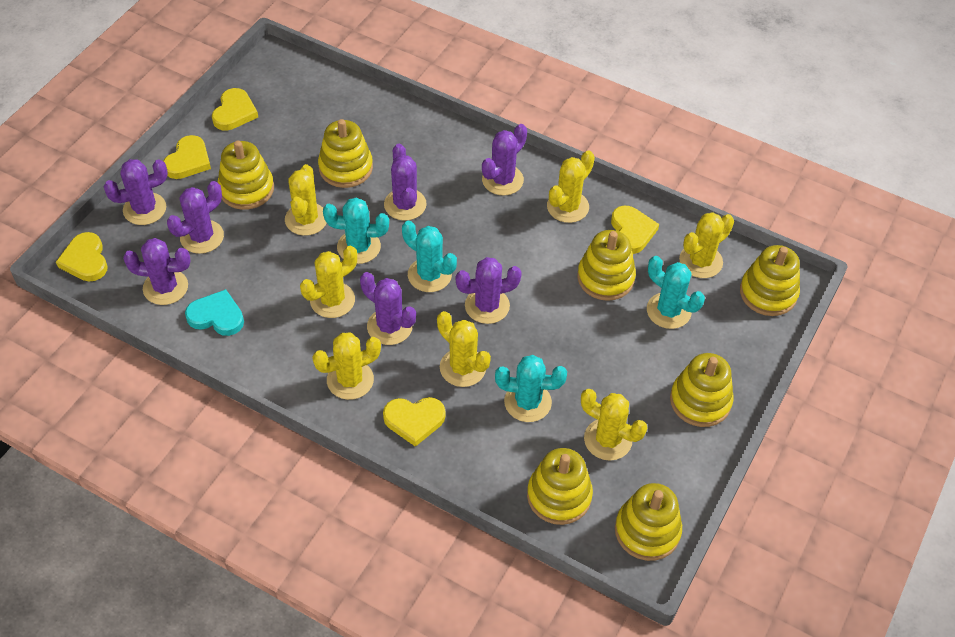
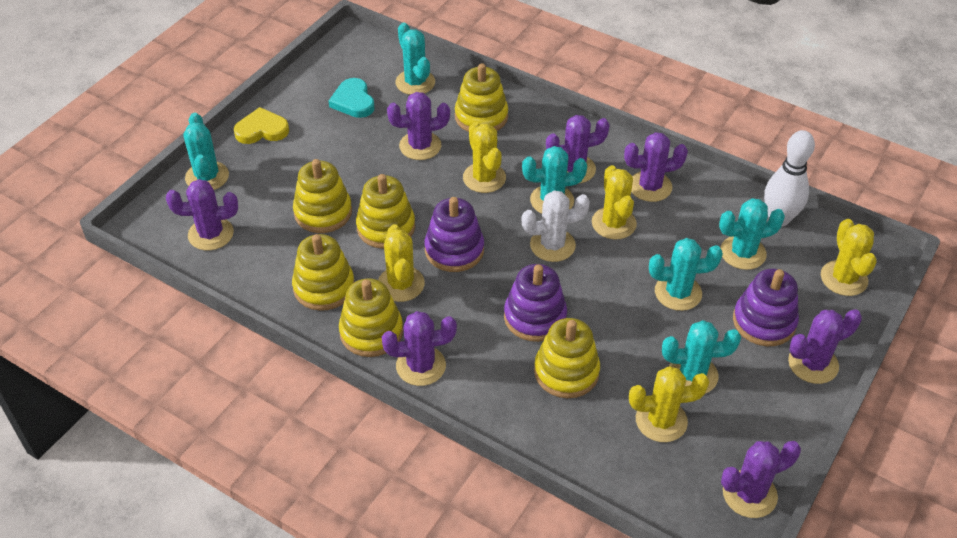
purple stacking toy: none = 0 -> [424,197,484,272] [504,264,567,342] [733,269,799,346] = 3
turquoise cactus: [323,197,389,264] [402,221,457,292] [495,355,567,422] [647,256,705,329] = 4 -> [184,113,229,190] [395,22,435,95] [522,146,587,214] [649,238,723,311] [662,320,741,394] [719,198,785,270] = 6
white bowling pin: none = 0 -> [764,130,815,227] = 1
white cactus: none = 0 -> [522,191,590,262] = 1
yellow cactus: [285,164,327,236] [300,246,357,318] [312,333,381,400] [437,311,491,387] [547,151,595,223] [581,389,647,461] [679,212,734,278] = 7 -> [378,224,425,302] [463,122,506,193] [592,165,637,240] [629,366,709,442] [821,219,877,296] = 5
yellow heart: [56,232,108,281] [163,135,211,179] [212,88,258,131] [383,397,445,447] [611,206,659,254] = 5 -> [234,107,289,144] = 1
yellow stacking toy: [218,141,274,210] [318,119,373,188] [527,448,593,525] [577,230,636,301] [615,483,682,561] [670,353,733,427] [740,245,800,316] = 7 -> [292,234,355,311] [293,159,352,233] [339,278,403,357] [356,174,415,249] [455,63,508,132] [534,318,600,398] = 6

